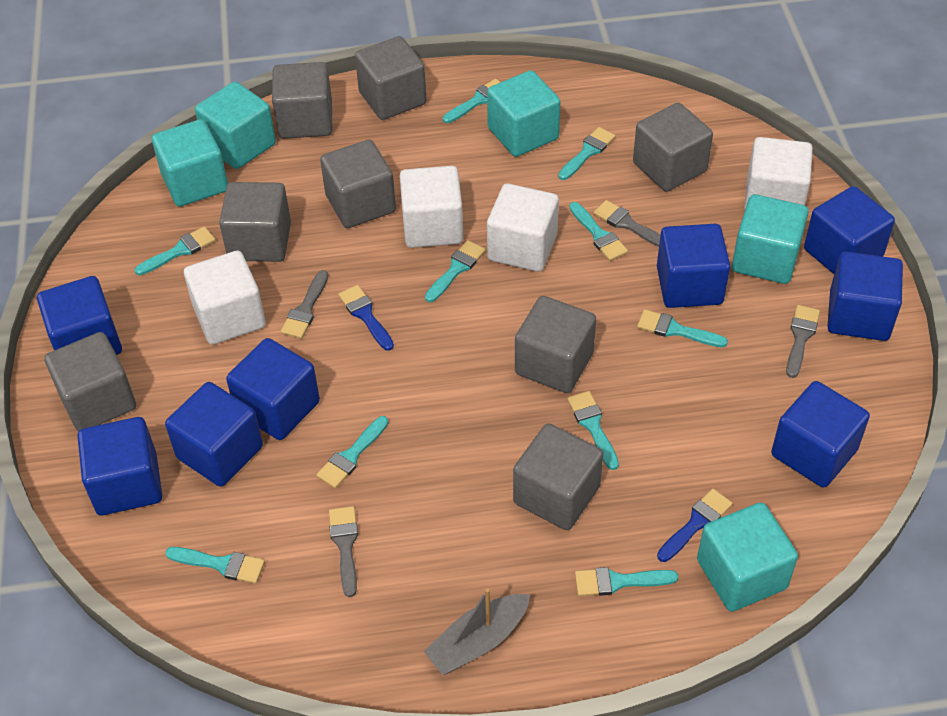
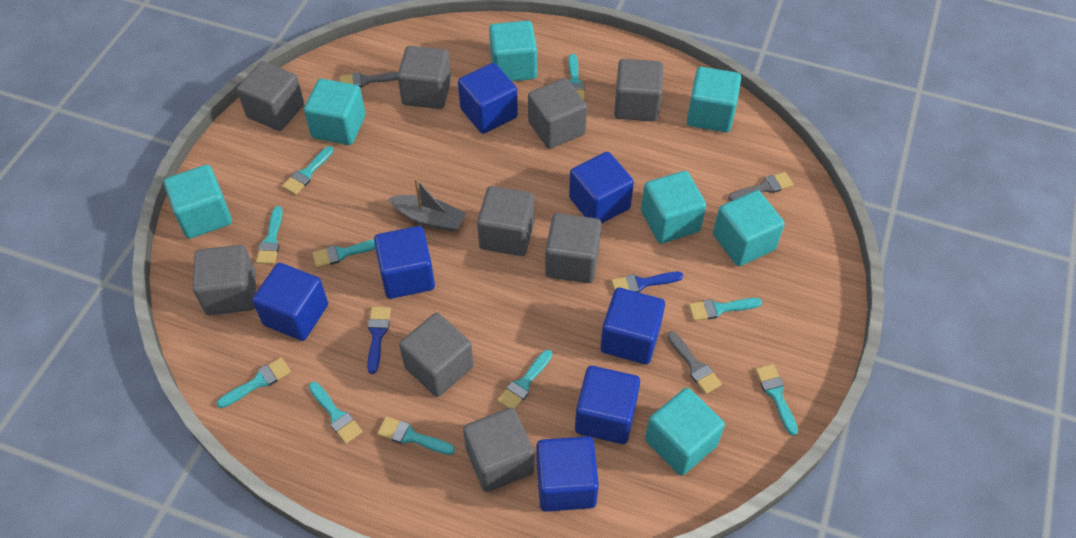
blue cube: [37,276,122,355] [77,417,162,515] [165,382,263,487] [226,338,320,440] [657,224,730,308] [771,381,870,487] [804,186,895,274] [828,252,903,341] = 8 -> [252,263,328,341] [374,226,435,299] [458,63,518,134] [537,436,599,512] [569,152,634,224] [575,366,640,444] [600,288,665,364] = 7
grey brush: [280,270,328,339] [329,506,358,597] [593,200,661,247] [786,305,820,378] = 4 -> [340,72,398,88] [667,331,722,394] [728,172,794,201] = 3
grey cube: [44,332,136,431] [219,182,291,262] [272,62,332,139] [320,139,396,228] [355,36,427,120] [513,423,603,530] [515,296,596,393] [633,103,713,192] = 8 -> [193,245,256,315] [237,61,304,131] [397,46,451,109] [399,313,474,397] [463,408,534,492] [477,186,535,256] [528,78,587,149] [545,213,602,283] [614,59,663,122] = 9
turquoise cube: [152,119,228,207] [195,82,276,169] [487,70,560,157] [697,502,798,612] [732,194,809,284] = 5 -> [164,165,232,239] [304,79,366,145] [489,20,537,81] [641,171,706,244] [645,388,725,476] [687,67,741,132] [713,190,785,266] = 7
white cube: [184,250,266,345] [400,166,463,248] [487,183,559,272] [744,137,813,209] = 4 -> none = 0

